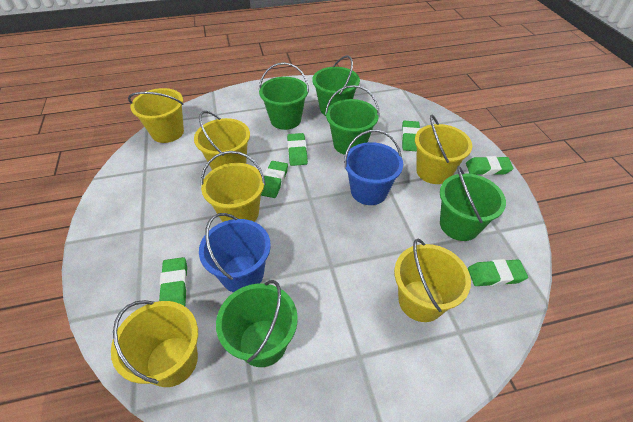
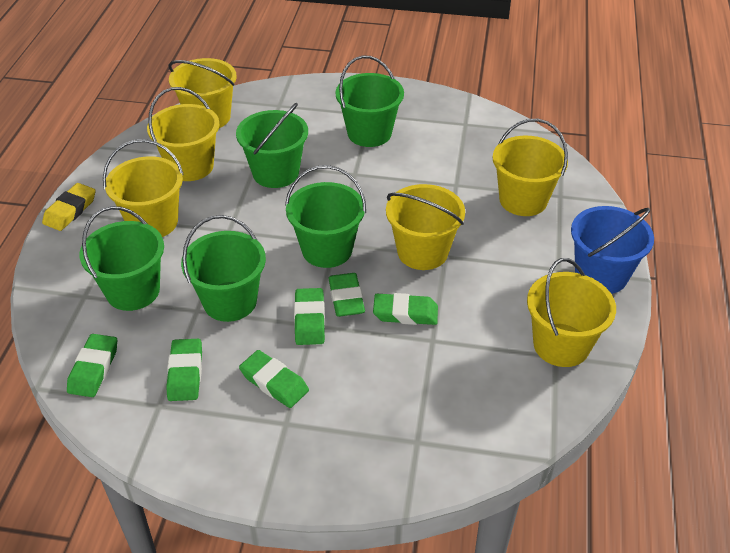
blue bucket: [199,213,271,292] [344,130,403,205] = 2 -> [571,206,654,294] = 1
yellow eraser: none = 0 -> [42,183,96,231] = 1

